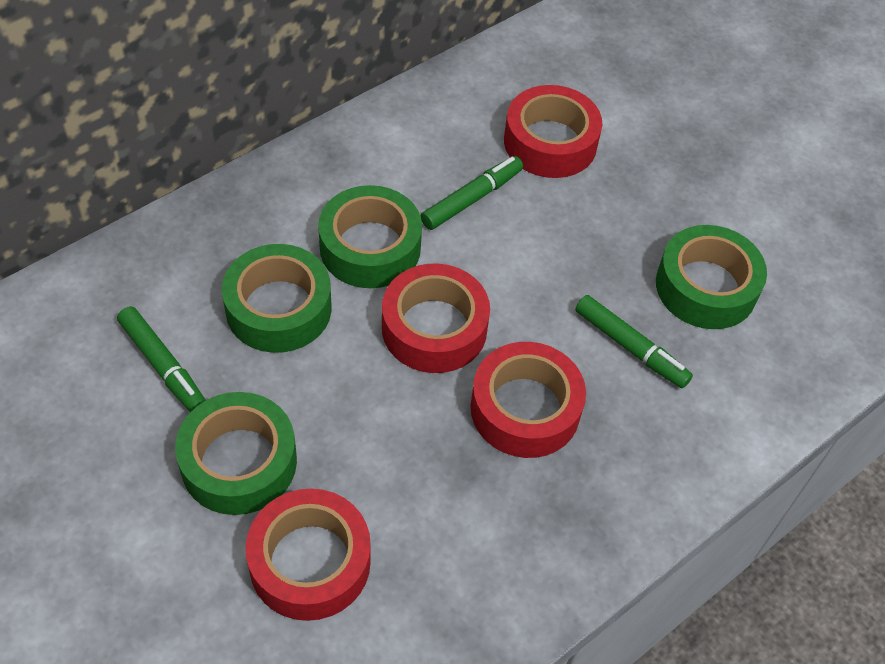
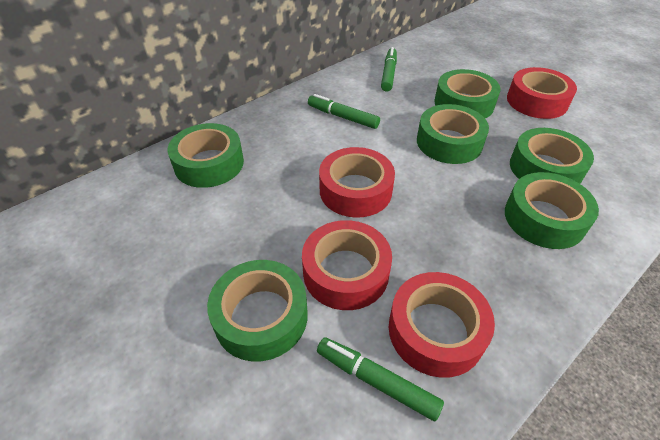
green tape: [175,392,297,515] [222,244,332,353] [318,185,422,288] [656,225,767,329] = 4 -> [167,123,244,188] [207,260,308,361] [417,104,489,164] [434,69,500,118] [505,172,599,249] [510,128,594,184] = 6

